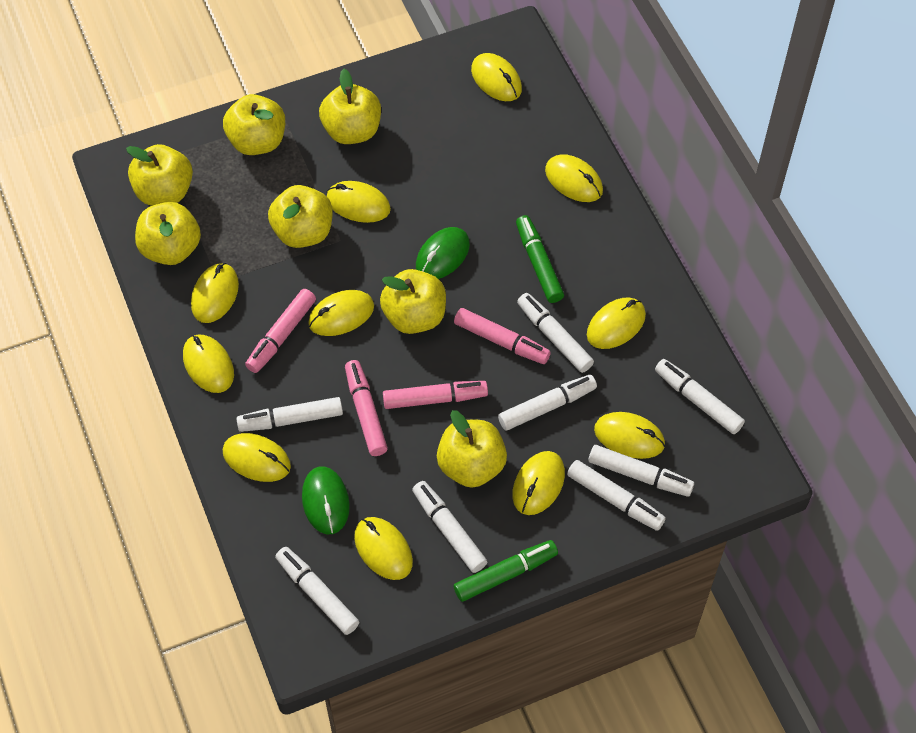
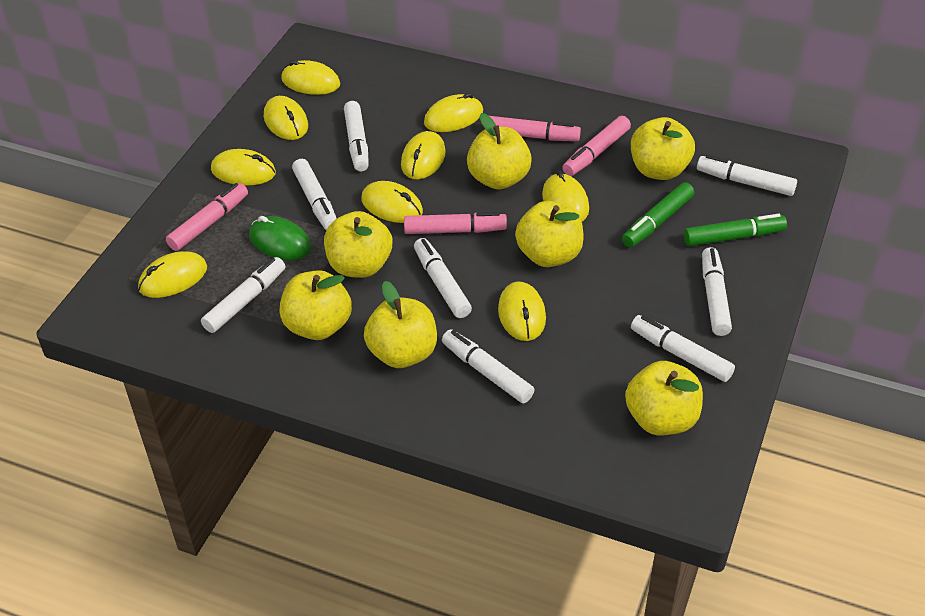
green mouse: [302,466,350,534] [416,227,470,279] = 2 -> [249,216,311,260] = 1
yellow mouse: [183,335,234,393] [191,263,239,323] [223,433,291,482] [308,290,374,336] [327,181,391,223] [354,517,413,580] [471,53,522,101] [512,451,565,515] [545,154,603,202] [587,297,646,349] [594,412,665,459] = 11 -> [138,251,207,298] [211,149,276,186] [264,96,308,140] [281,60,340,95] [361,181,423,223] [401,131,446,179] [424,93,483,132] [498,282,546,341] [542,171,589,222] = 9

